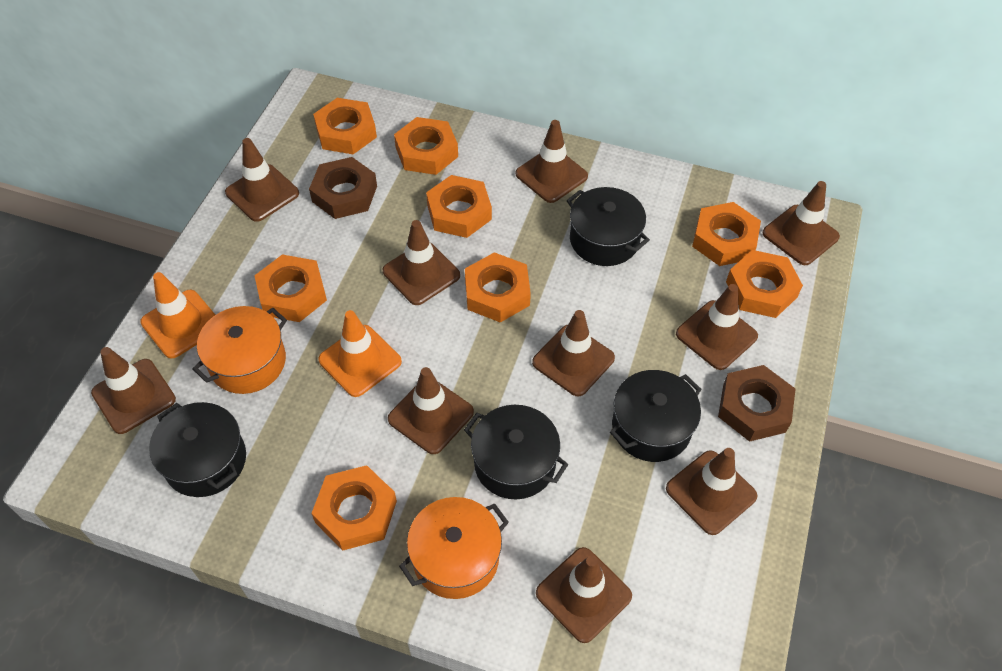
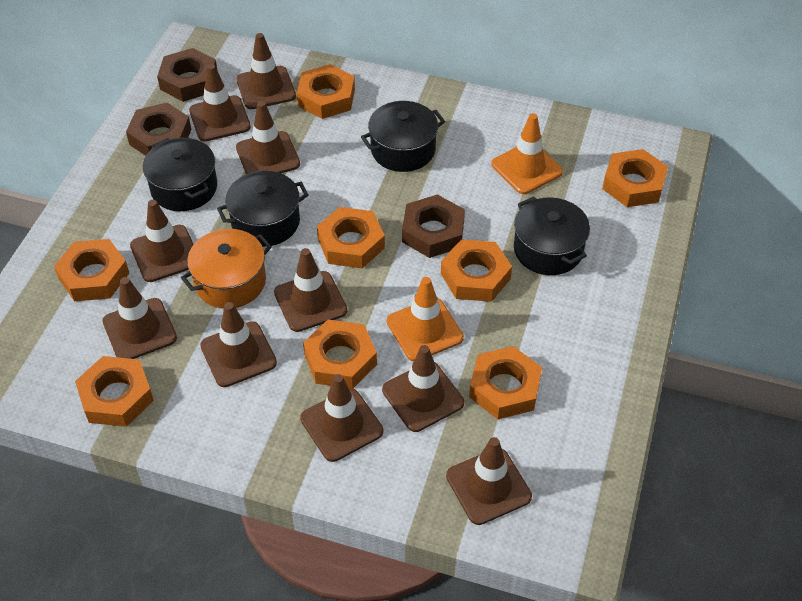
brown nut: [309,157,377,219] [718,365,795,442] = 2 -> [126,103,191,156] [157,48,218,102] [402,194,465,258] = 3
orange pot: [192,306,287,394] [399,497,509,599] = 2 -> [181,229,272,309] = 1

